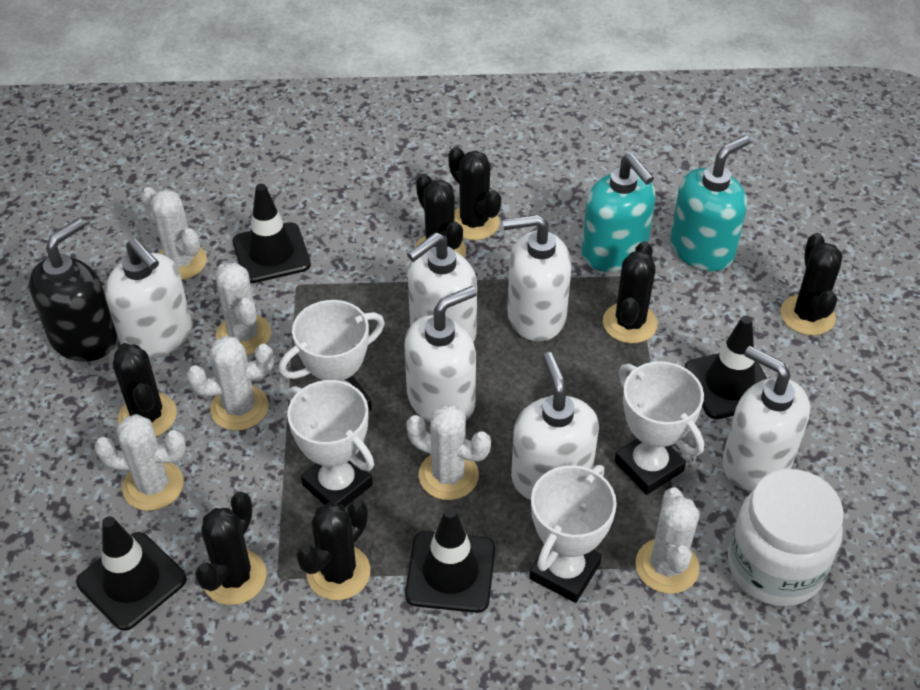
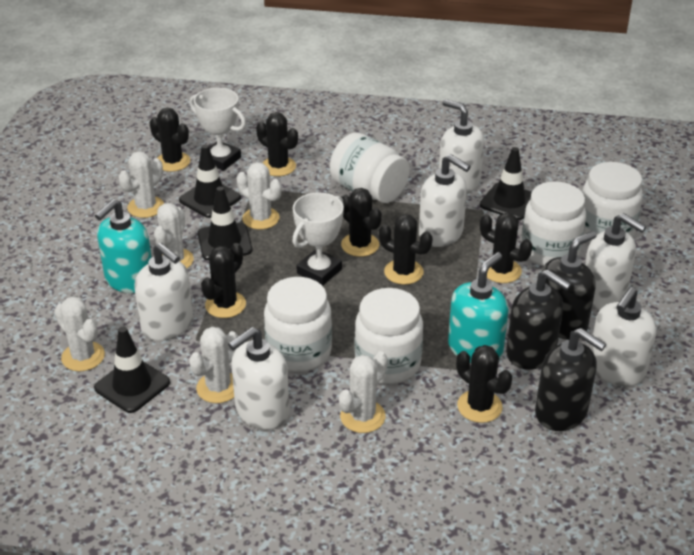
black soap dispenser: [29,218,117,362] = 1 -> [506,270,571,370] [535,328,606,431] [542,231,597,340] = 3
white jar: [728,469,844,607] = 1 -> [264,277,332,372] [330,132,410,203] [355,288,423,384] [521,181,586,266] [582,162,643,241] = 5
white trophy: [279,300,385,411] [287,380,374,508] [529,465,617,603] [614,361,704,495] = 4 -> [189,88,246,171] [292,193,344,286] = 2

